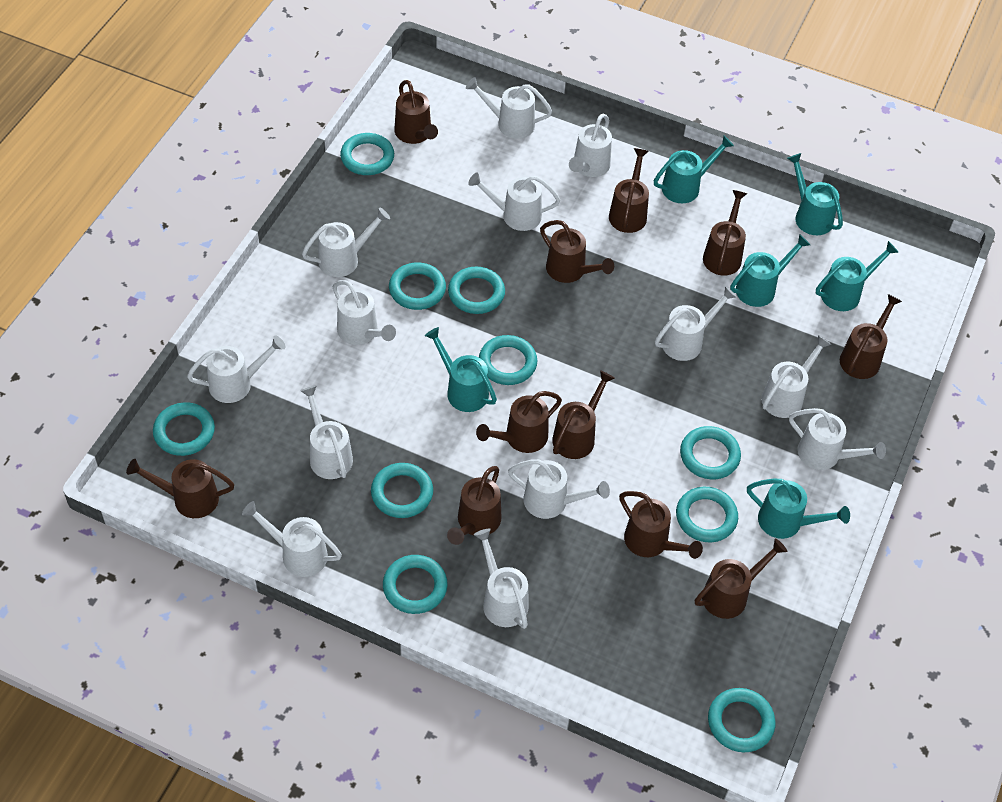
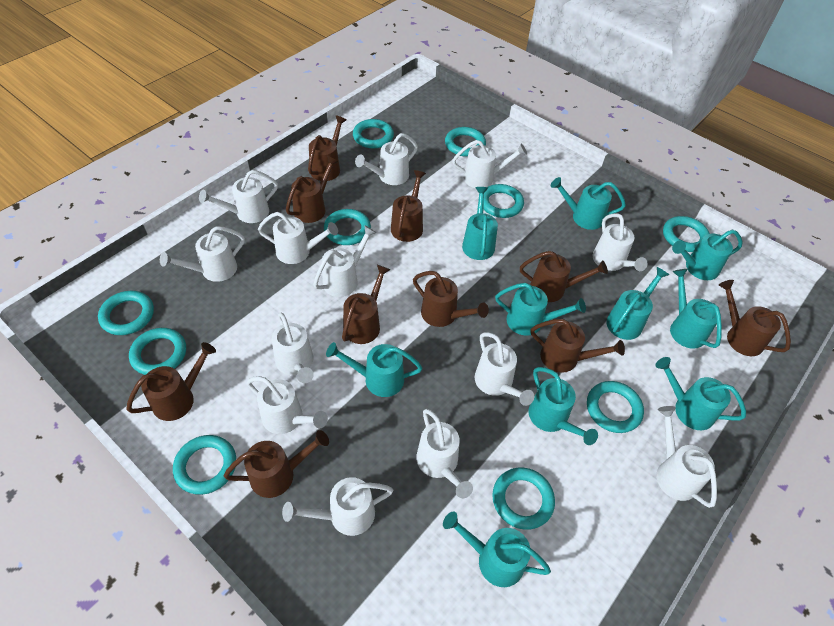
brown watering can: [126,459,234,518] [394,80,438,144] [447,466,501,545] [476,391,562,453] [540,220,614,283] [552,370,615,459] [609,148,649,233] [619,491,703,559] [695,538,788,619] [703,190,747,276] [840,294,902,379] = 11 -> [126,342,216,421] [224,430,329,498] [286,155,339,223] [308,116,347,181] [342,265,390,344] [391,170,426,242] [413,271,489,327] [520,251,608,302] [531,319,625,373] [719,280,791,356] = 10
turquoise watering can: [425,327,497,412] [654,136,734,203] [730,234,810,307] [747,478,850,539] [787,153,843,235] [816,241,899,311] = 6 -> [326,342,422,397] [443,511,551,587] [462,187,498,260] [495,283,586,336] [529,367,598,445] [551,177,626,230] [607,267,669,340] [655,357,746,430] [670,269,722,349] [672,230,743,280] = 10

